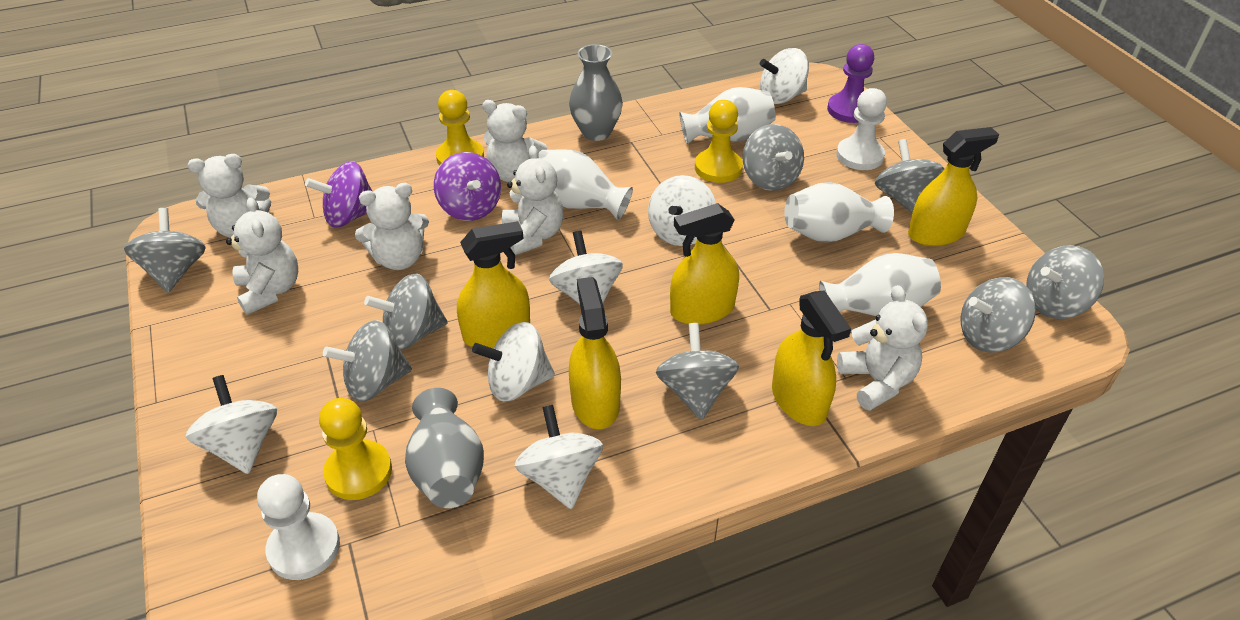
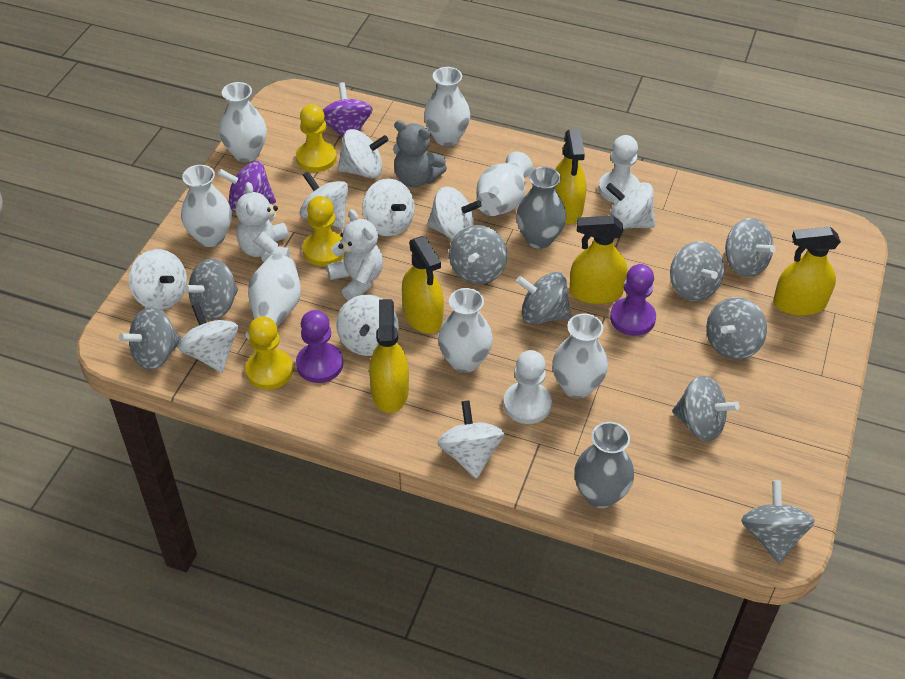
grey spinning top: [124,208,206,292] [323,320,412,402] [364,274,448,350] [656,323,739,420] [743,124,804,191] [875,139,944,213] [961,277,1036,353] [1026,245,1104,319] = 8 -> [119,307,181,370] [183,259,238,320] [449,225,508,284] [516,272,571,325] [670,241,725,301] [672,376,740,442] [706,297,767,360] [725,218,775,277] [741,481,815,563] = 9
grey teddy bear: none = 0 -> [393,120,447,187] = 1
purple pawn: [827,44,874,123] = 1 -> [296,310,343,383] [610,264,656,336] = 2
white spinning top: [186,375,277,474] [472,322,555,401] [515,405,603,509] [549,230,623,304] [648,175,716,246] [760,48,809,104] = 6 -> [129,249,187,310] [178,303,238,373] [300,171,348,229] [336,295,399,356] [337,129,389,179] [362,179,415,237] [427,187,482,240] [437,400,504,479] [606,182,655,229] = 9
white teddy bear: [188,154,271,238] [226,197,298,315] [355,183,429,270] [482,100,547,182] [502,146,564,255] [837,285,928,411] = 6 -> [236,182,290,262] [327,209,383,300] = 2
white vase: [538,149,633,220] [679,87,776,145] [784,182,894,243] [819,253,941,316] = 4 -> [181,165,232,247] [219,82,267,162] [246,255,301,340] [424,67,470,146] [438,288,493,373] [476,151,533,216] [552,314,608,399] = 7

